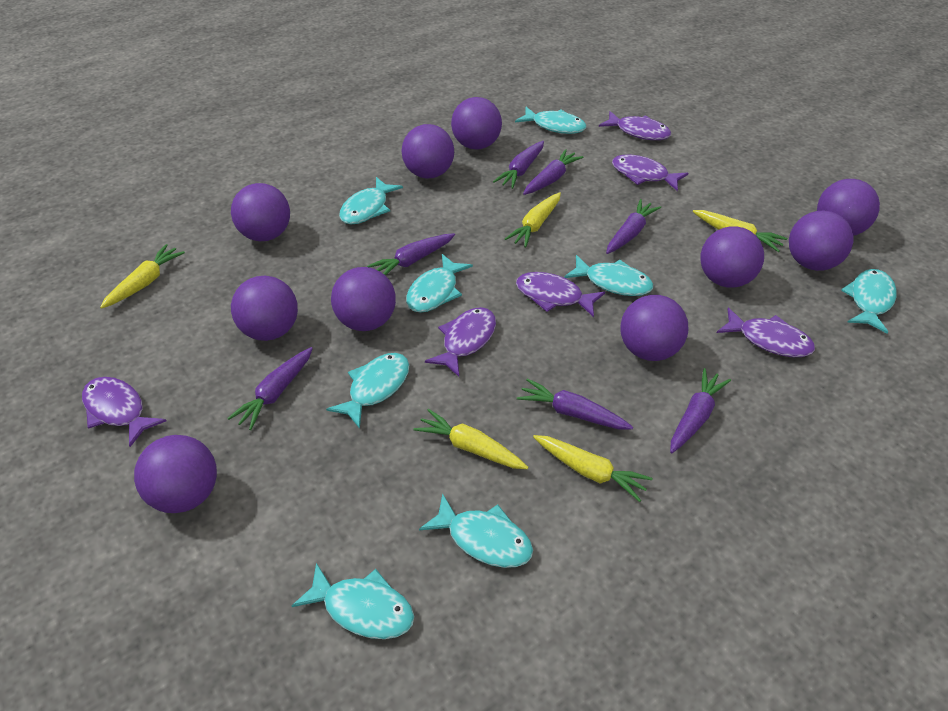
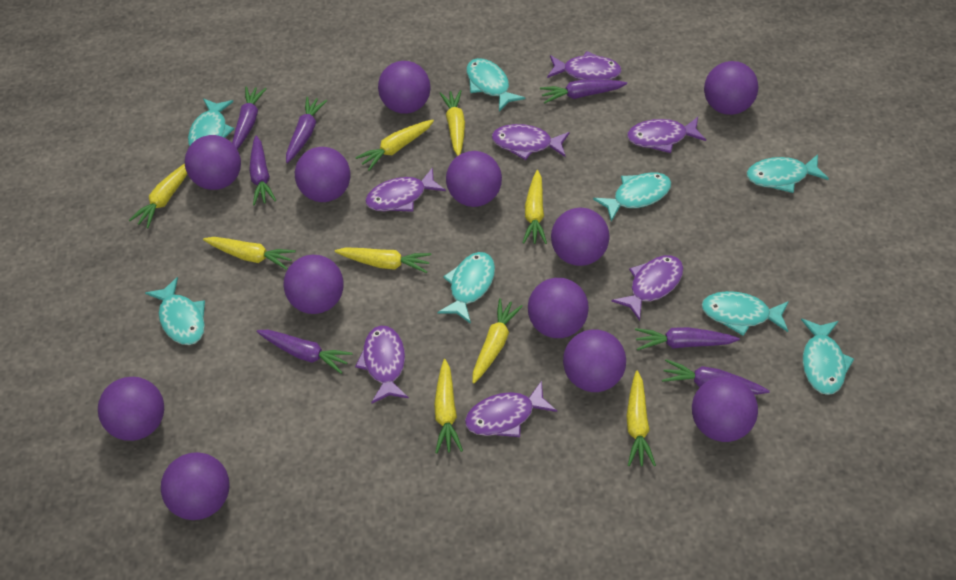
purple ball: [134,435,217,513] [231,183,290,241] [231,276,298,341] [331,267,396,331] [401,124,454,178] [451,97,502,150] [620,295,688,361] [700,226,764,288] [789,210,853,271] [817,179,880,236] = 10 -> [98,377,164,441] [161,452,229,520] [185,135,241,190] [283,255,344,314] [295,147,350,202] [378,61,431,114] [446,151,502,207] [528,278,589,338] [551,208,609,266] [563,329,626,392] [692,377,758,442] [704,61,758,115] = 12
purple fish: [82,377,166,447] [425,307,496,377] [516,272,605,317] [599,111,671,140] [612,155,688,191] [717,308,815,357] = 6 -> [355,326,409,404] [365,167,446,212] [465,381,557,437] [492,124,570,160] [547,51,622,80] [611,255,683,321] [627,117,706,153] = 7
yellow carrot: [100,244,185,309] [414,409,528,469] [505,192,561,247] [533,435,653,502] [693,210,787,252] = 5 -> [129,163,187,228] [203,237,296,270] [335,247,431,273] [355,120,434,171] [434,359,463,454] [440,90,465,156] [472,298,523,384] [522,170,547,244] [626,370,656,466] = 9

